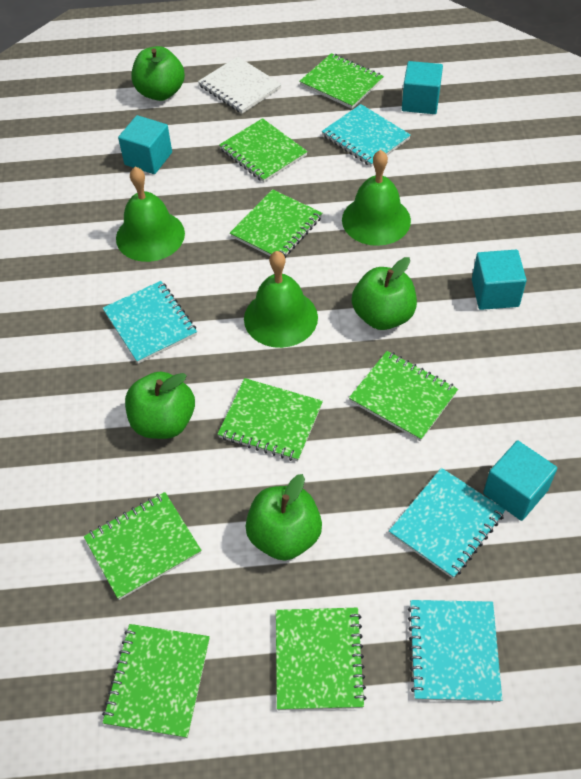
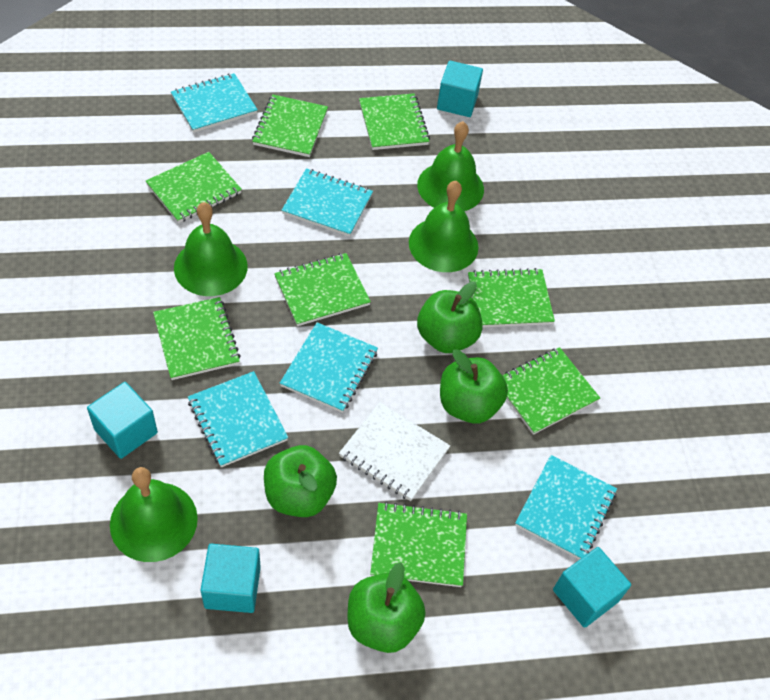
green bell: [116,167,185,262] [244,251,318,348] [342,150,411,246] = 3 -> [110,467,198,562] [174,202,248,296] [409,181,478,272] [417,121,484,211] = 4
turquoise notebook: [103,281,197,364] [322,104,411,167] [389,468,506,579] [408,600,502,702] = 4 -> [171,73,258,133] [188,371,288,467] [280,322,378,413] [281,168,373,237] [515,455,617,560] = 5

